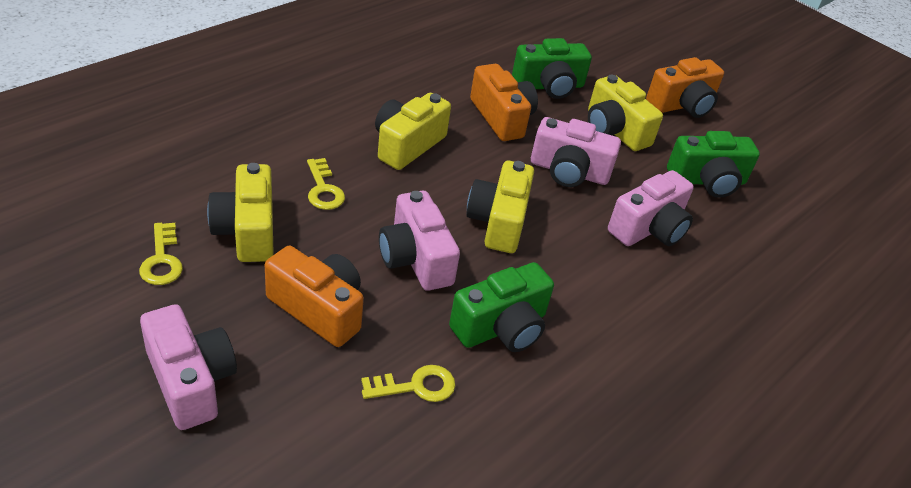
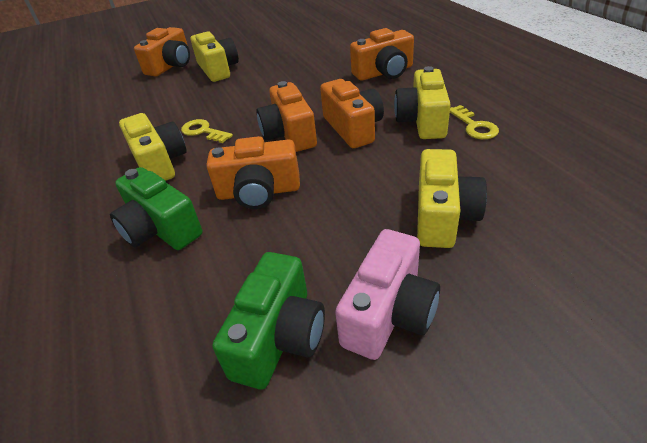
green camera: [449,262,554,352] [512,38,592,99] [667,131,760,198] = 3 -> [110,167,202,250] [213,252,325,389] = 2
orange camera: [265,246,364,347] [470,64,538,141] [646,57,724,118] = 3 -> [134,27,190,77] [206,136,300,209] [256,81,317,152] [320,79,384,148] [350,28,414,80] = 5
pink camera: [140,304,237,430] [379,191,460,291] [531,117,621,187] [608,170,694,246] = 4 -> [335,229,440,360] = 1
yellow key: [139,223,183,285] [307,158,345,210] [361,365,455,402] = 3 -> [181,119,233,143] [450,105,499,139] = 2

